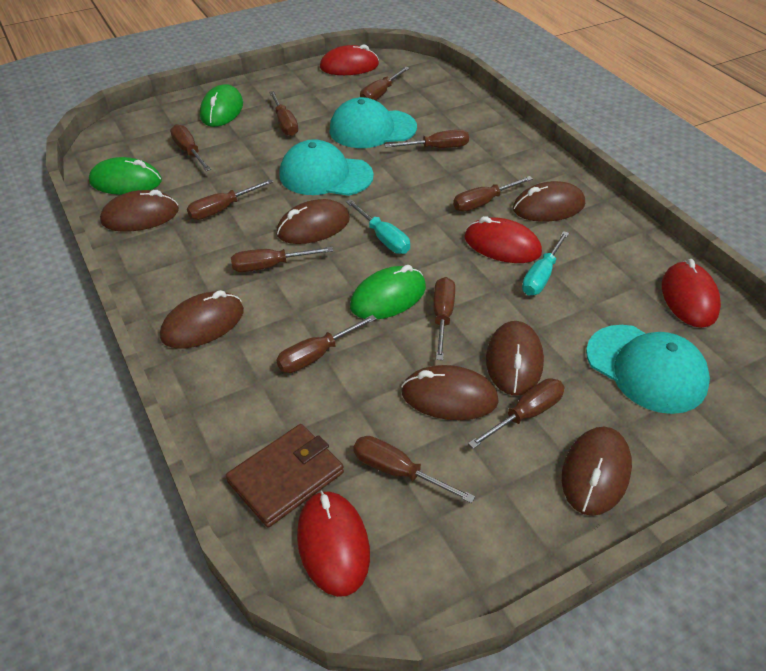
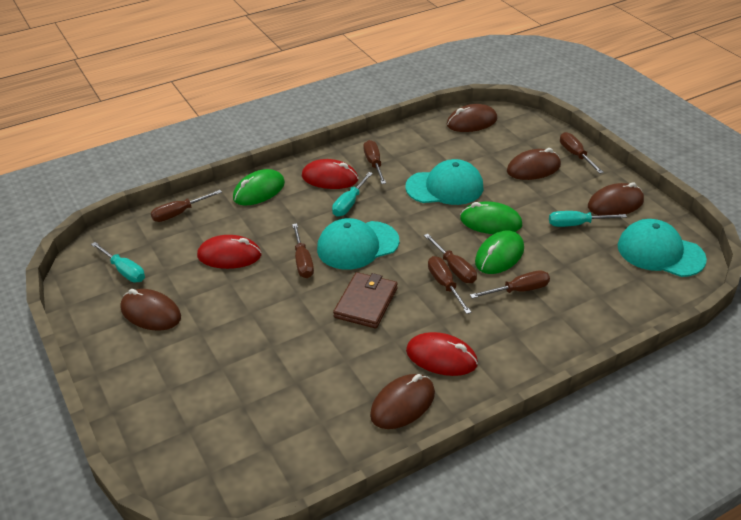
brown mouse: [100,190,179,232] [160,290,244,349] [276,199,350,244] [401,365,499,420] [486,321,544,396] [513,181,585,222] [562,427,632,516] = 7 -> [120,289,181,331] [370,374,435,429] [447,104,497,132] [507,148,561,180] [588,182,644,215] = 5
brown screwdriver: [170,124,211,171] [187,179,273,220] [231,247,333,272] [269,91,298,136] [277,315,377,373] [353,436,475,503] [360,67,410,100] [384,130,469,148] [433,277,455,360] [453,176,533,212] [468,378,565,449] = 11 -> [151,190,222,222] [292,224,314,278] [364,140,386,184] [424,234,477,283] [428,256,471,314] [470,270,550,298] [560,132,604,174] = 7
red mouse: [297,490,370,597] [320,44,379,75] [464,216,542,263] [662,259,721,328] = 4 -> [197,235,262,269] [302,159,358,189] [406,332,478,376] = 3
turquoise screwdriver: [346,199,410,254] [522,231,569,295] = 2 -> [91,242,145,283] [332,172,373,217] [549,211,627,227] = 3

